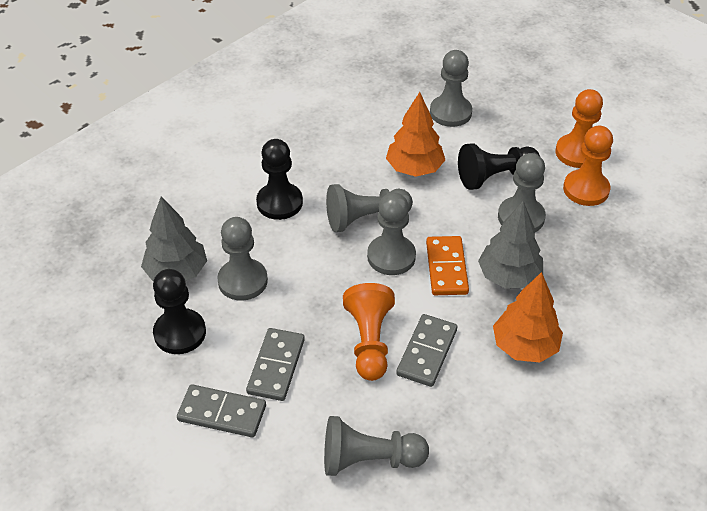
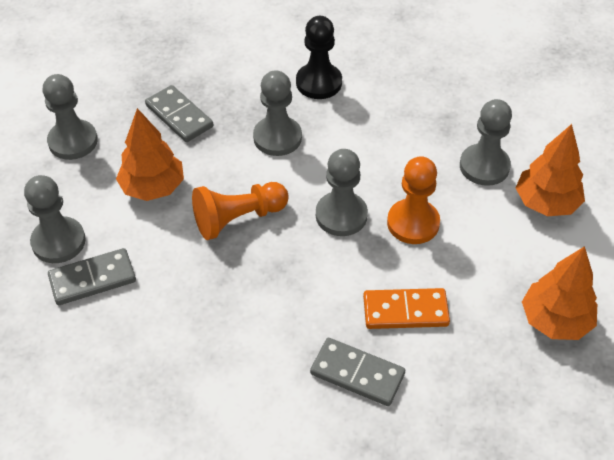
black pawn: [153,269,206,354] [256,139,303,220] [458,143,540,190] = 3 -> [296,16,342,99] = 1
grey pawn: [217,217,268,301] [324,416,429,476] [326,184,413,232] [367,192,416,275] [430,50,472,127] [498,153,546,232] = 6 -> [24,175,86,263] [43,74,98,160] [253,70,302,156] [316,149,368,236] [460,99,512,186] = 5
grey tree: [141,196,207,281] [478,201,543,289] = 2 -> none = 0
orange pawn: [343,283,395,381] [556,89,603,168] [563,126,613,206] = 3 -> [192,182,289,240] [387,156,440,244] = 2
orange tree: [386,92,445,177] [493,272,563,363] = 2 -> [116,108,184,201] [516,124,585,216] [522,246,597,340] = 3

